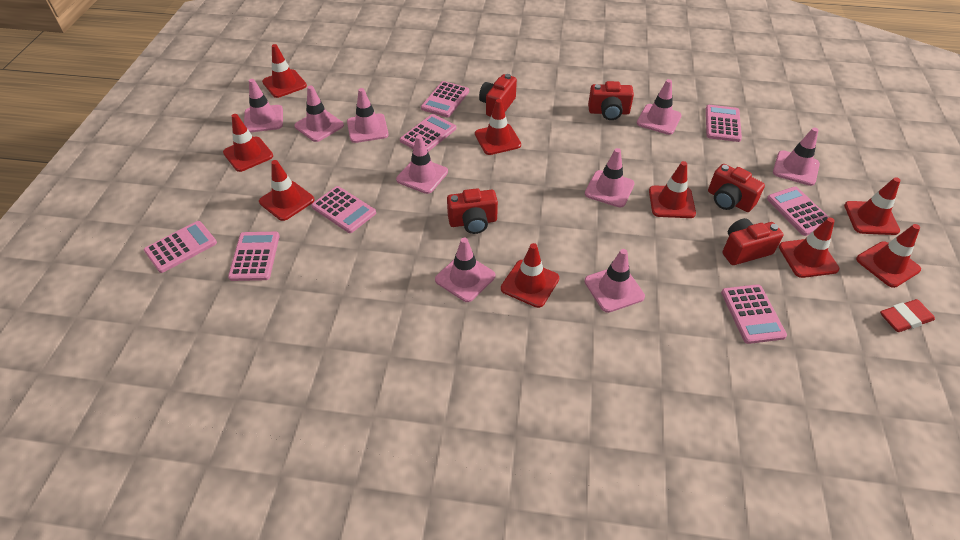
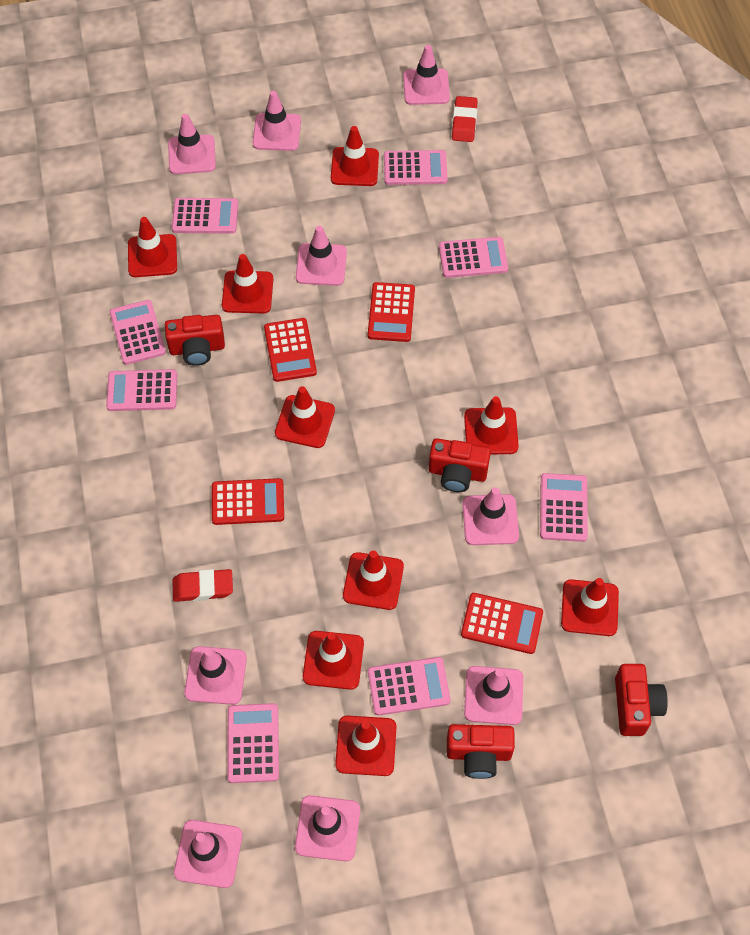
red calculator: none = 0 -> [212,478,284,525] [264,318,317,382] [368,282,415,342] [461,593,543,654] = 4
red camera: [447,188,498,234] [479,74,517,117] [588,81,634,120] [708,164,765,212] [722,218,784,265] = 5 -> [165,315,225,366] [429,438,491,492] [447,724,515,779] [615,664,668,736] = 4
red eraser: [880,299,935,332] = 1 -> [173,569,233,602] [452,96,478,142] = 2

